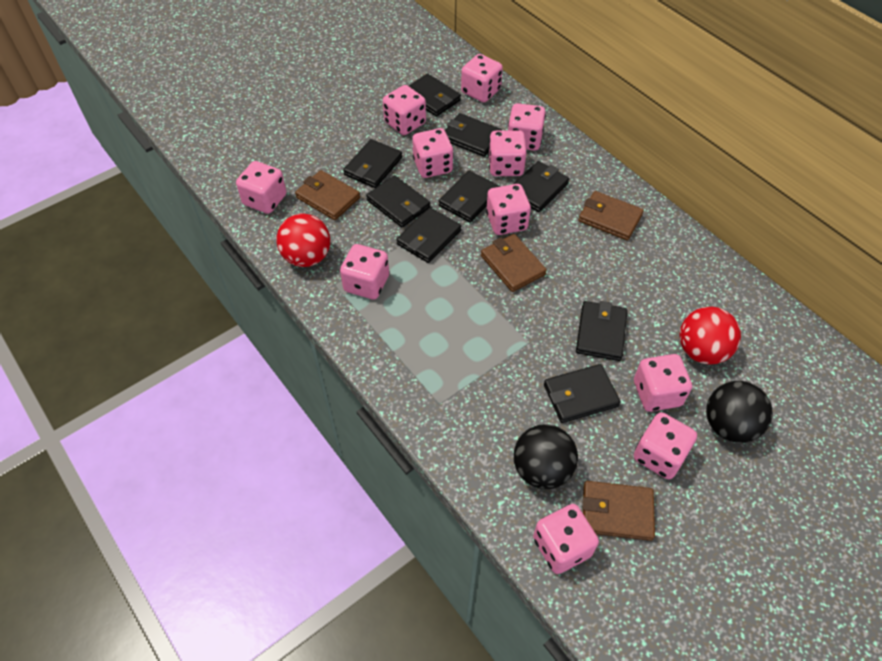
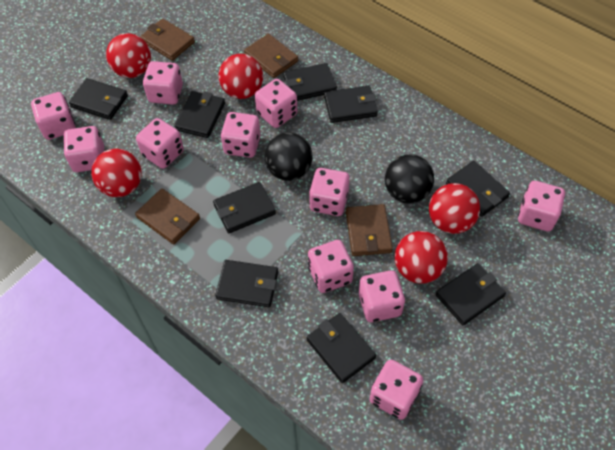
red ball: [276,214,330,267] [679,307,741,364] = 2 -> [91,149,142,197] [106,33,151,78] [219,54,263,99] [395,231,448,284] [429,183,480,234] = 5

